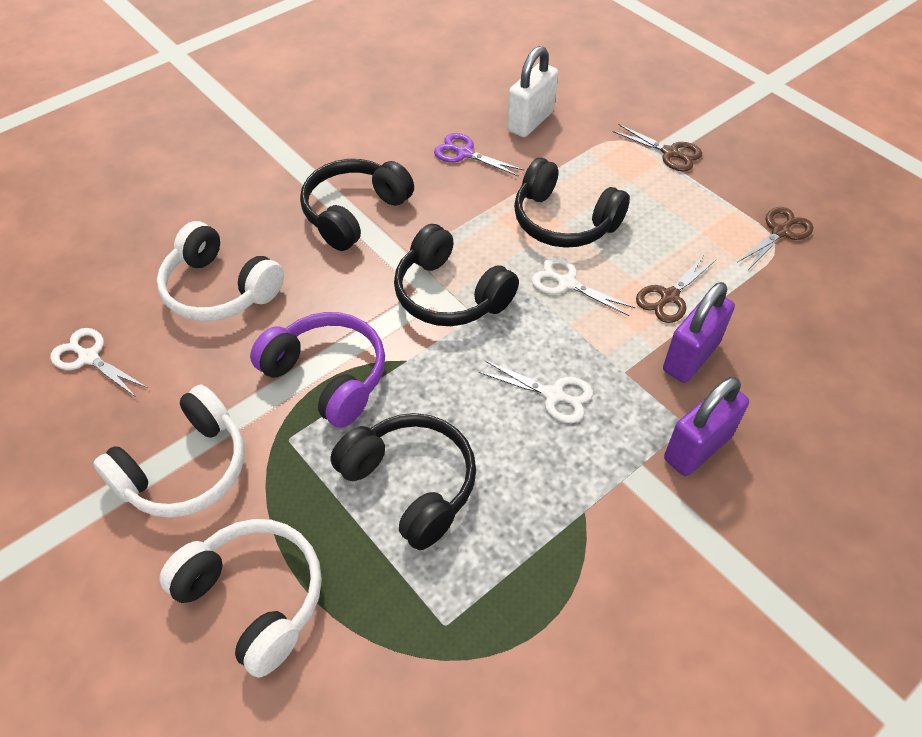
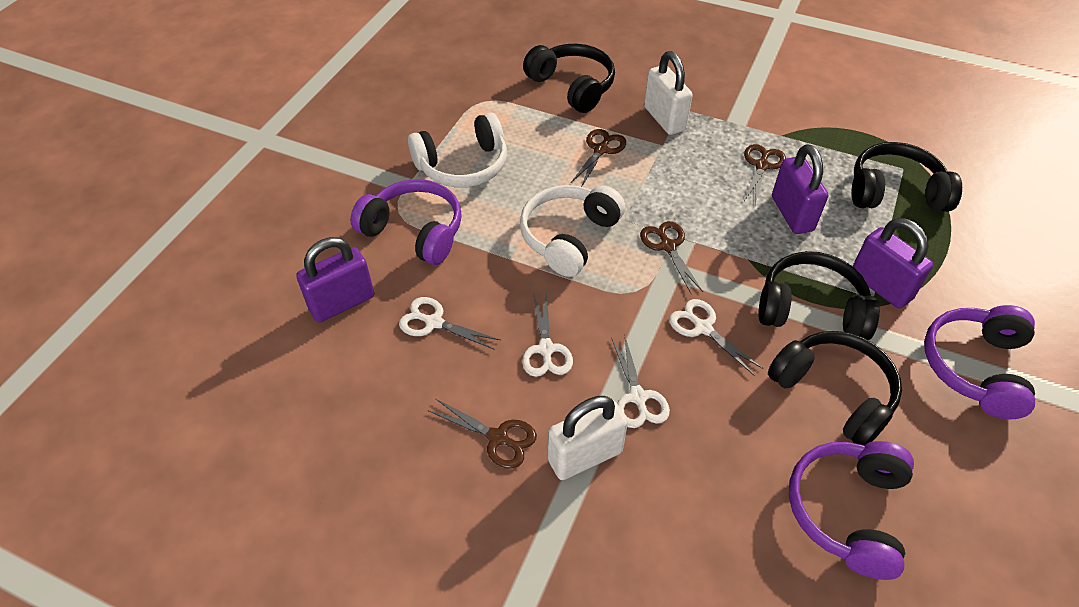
brown scissors: [612,124,702,171] [636,254,717,323] [737,207,813,269] = 3 -> [428,399,537,469] [571,129,626,187] [640,221,703,295] [743,144,786,204] = 4
purple headphones: [250,312,385,428] = 1 -> [350,179,462,265] [789,441,914,580] [924,305,1035,419] = 3
purple padlock: [663,282,735,383] [664,377,749,476] = 2 -> [296,237,374,322] [772,144,828,234] [853,218,934,309] = 3
purple scissors: [434,133,524,177] = 1 -> none = 0
white headphones: [93,384,244,518] [157,221,284,321] [159,519,322,678] = 3 -> [408,112,507,188] [520,185,625,277] = 2
white padlock: [507,46,558,137] = 1 -> [548,396,628,480] [644,51,693,135] = 2
white scissors: [50,328,148,397] [478,361,593,423] [531,257,635,316] = 3 -> [399,297,500,350] [522,293,573,377] [611,334,670,428] [669,299,763,376] = 4

